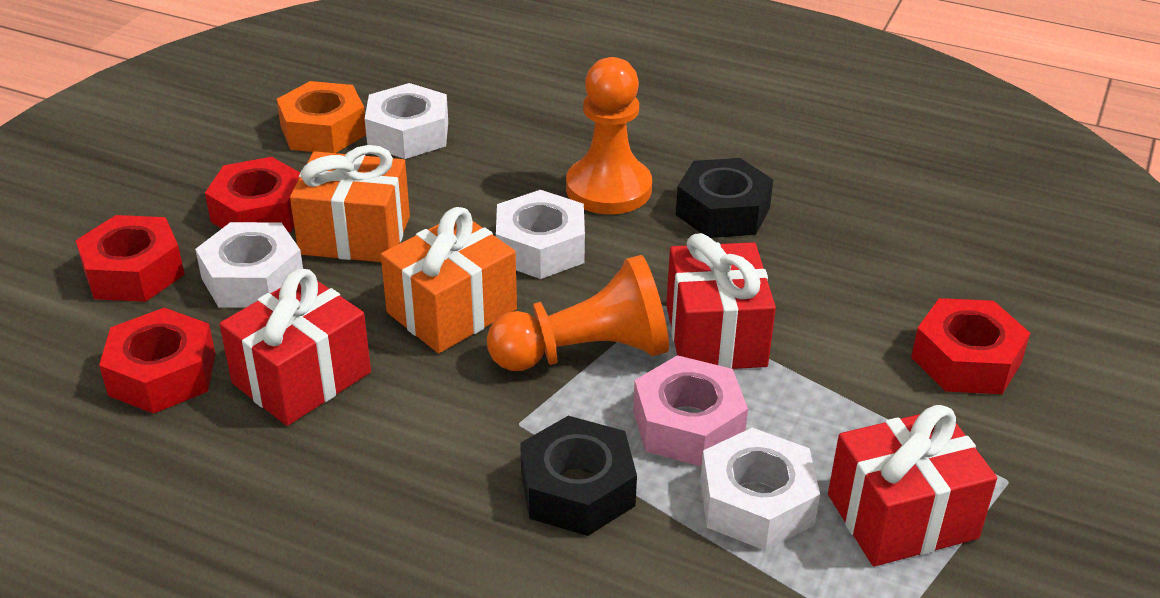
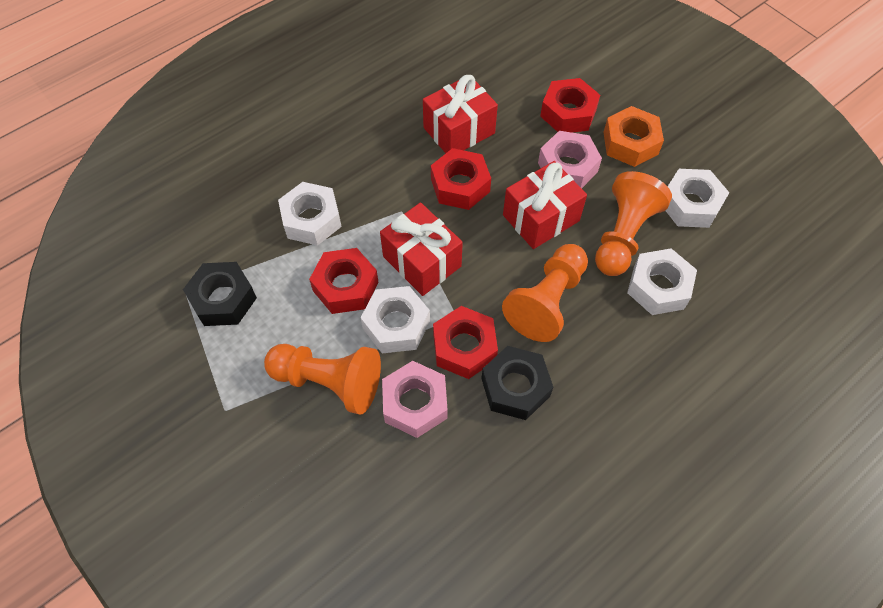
orange gift: [290,145,410,262] [381,207,517,353] = 2 -> none = 0
orange pawn: [487,255,669,371] [566,57,652,214] = 2 -> [264,344,381,415] [502,244,588,342] [595,171,672,276] = 3
pink nut: [633,355,748,466] = 1 -> [382,361,448,438] [538,131,602,189] = 2

